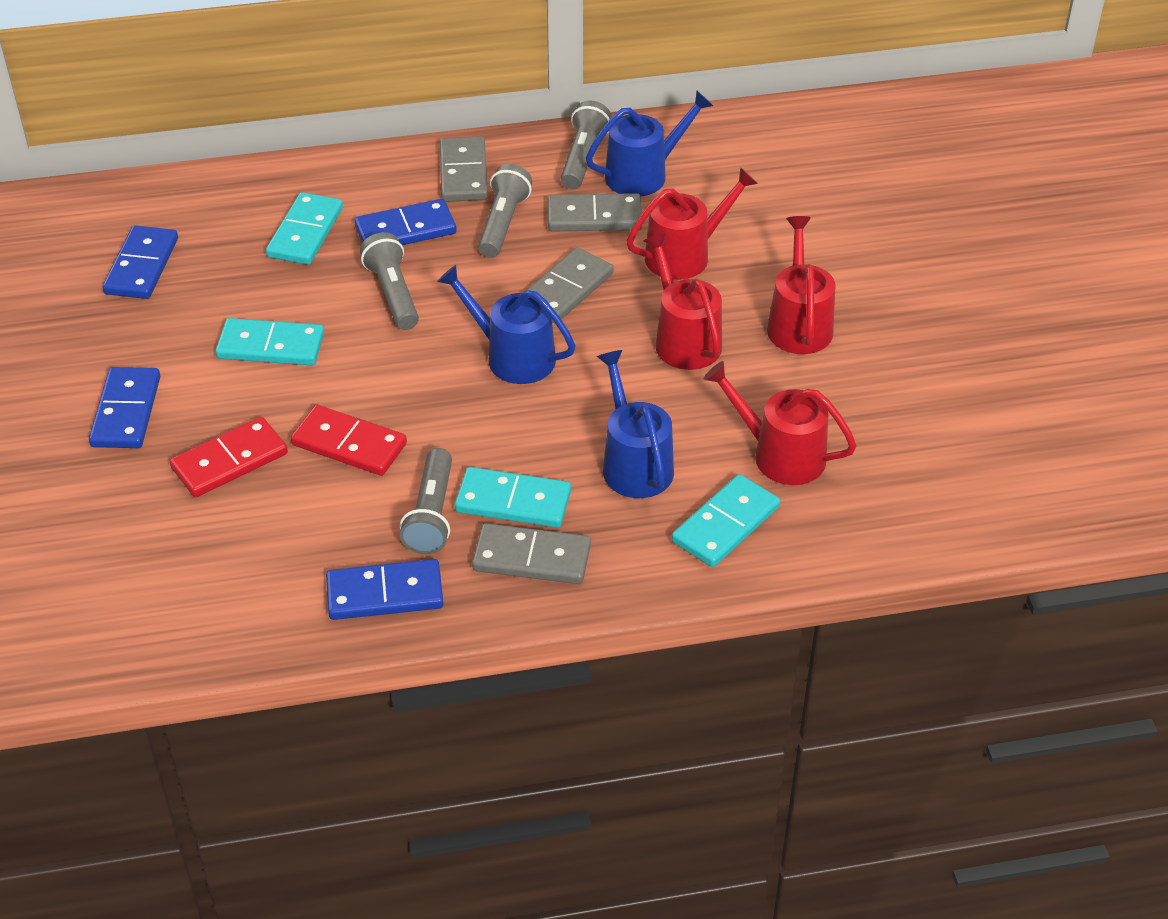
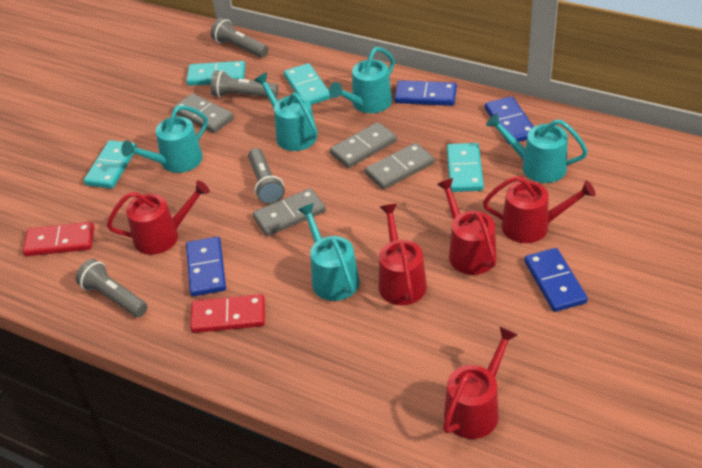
blue watering can: [437,265,575,384] [586,91,713,196] [597,350,674,498] = 3 -> none = 0
red watering can: [626,167,758,280] [643,233,722,370] [703,361,857,485] [767,216,835,354] = 4 -> [107,180,210,255] [379,204,427,305] [437,178,497,275] [443,326,518,439] [483,176,596,243] = 5
turquoise watering can: none = 0 -> [121,105,208,173] [254,73,318,151] [298,203,360,301] [329,47,395,113] [486,113,588,183] = 5

